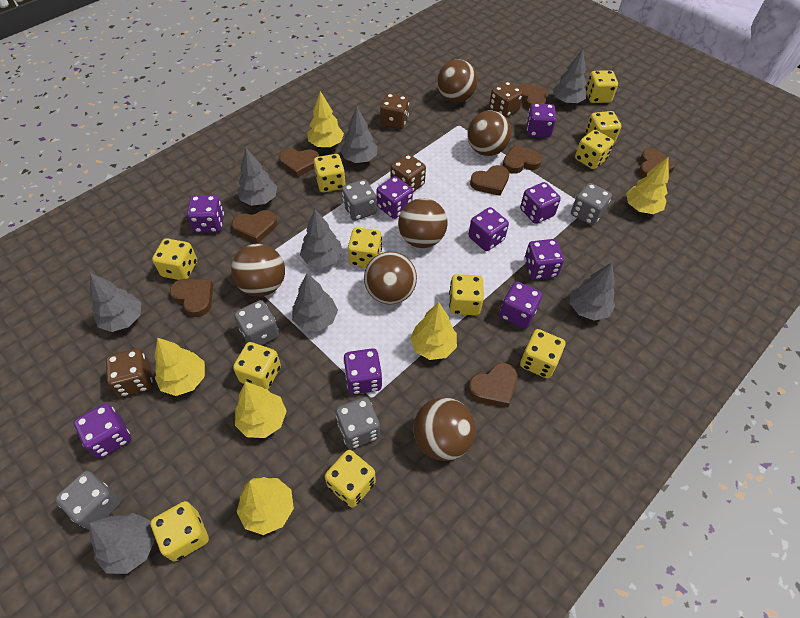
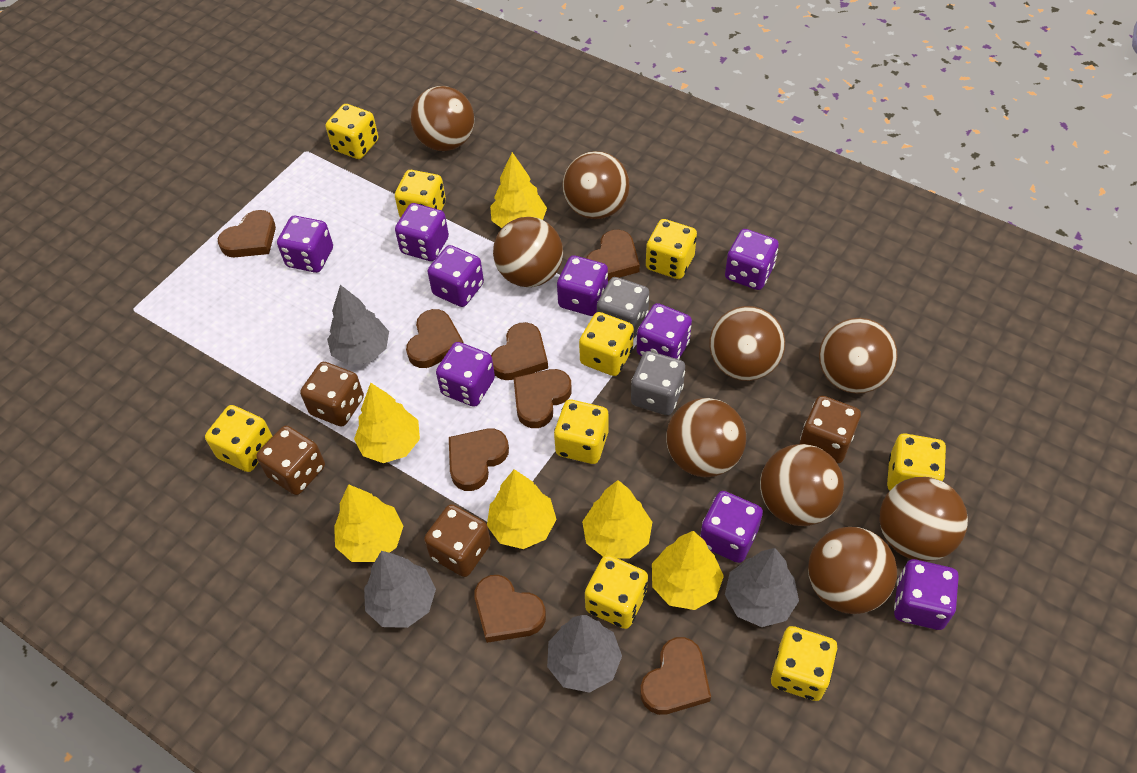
brown ball: [231,244,285,296] [364,252,417,305] [398,198,448,248] [413,397,476,461] [437,59,478,103] [467,111,511,156] = 6 -> [411,86,474,151] [493,217,563,287] [562,151,630,219] [666,398,746,477] [709,306,785,381] [760,444,844,526] [808,527,897,614] [819,318,898,394] [879,477,968,561] = 9
grey dice: [55,471,121,530] [234,300,279,345] [336,397,380,449] [342,179,377,221] [571,183,612,225] = 5 -> [597,277,649,339] [631,351,685,415] = 2
grey tree: [89,513,155,574] [90,273,141,332] [237,148,277,206] [292,273,338,331] [300,209,343,268] [340,107,377,163] [553,49,587,104] [570,262,615,321] = 8 -> [327,285,389,365] [364,551,436,628] [547,615,622,693] [725,548,799,627] = 4
yellow dice: [150,501,209,561] [152,238,197,280] [233,342,281,390] [314,154,346,192] [325,450,376,507] [348,227,382,267] [449,274,484,315] [520,329,565,378] [575,130,614,169] [585,111,621,143] [586,70,618,103] = 11 -> [205,405,273,472] [326,104,378,159] [395,170,446,218] [554,400,608,464] [579,312,634,376] [585,555,648,629] [646,219,697,279] [771,626,837,701] [887,433,946,491] = 9

